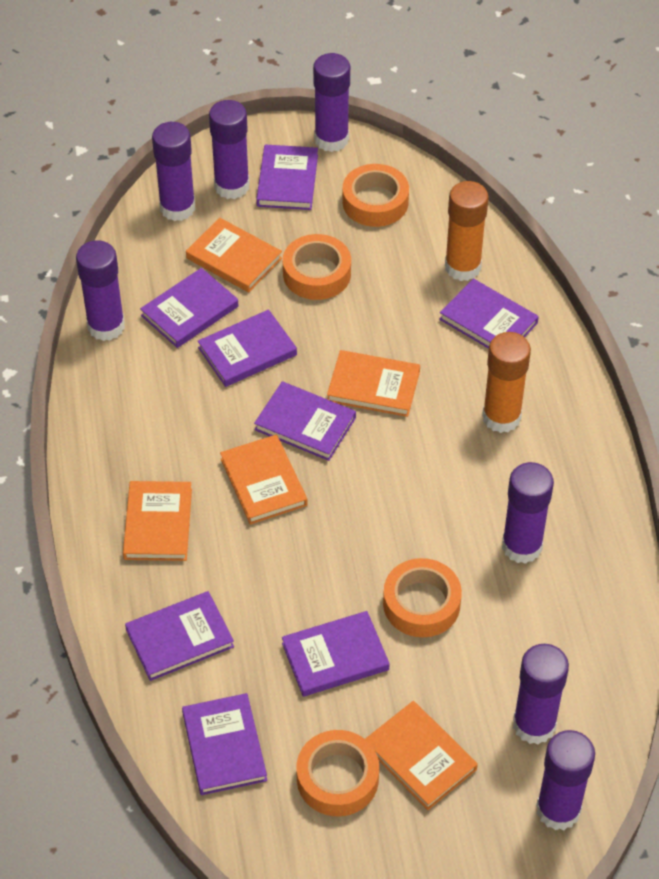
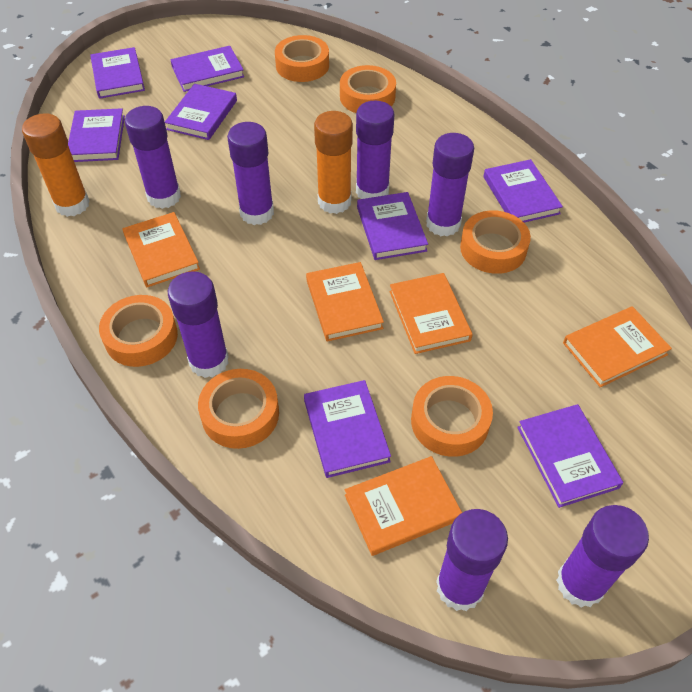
orange tape: [283,234,351,300] [296,730,379,816] [342,164,409,227] [383,558,462,637] = 4 -> [99,295,178,367] [198,369,279,449] [275,35,329,82] [340,65,396,113] [411,376,493,457] [460,210,531,274] = 6

